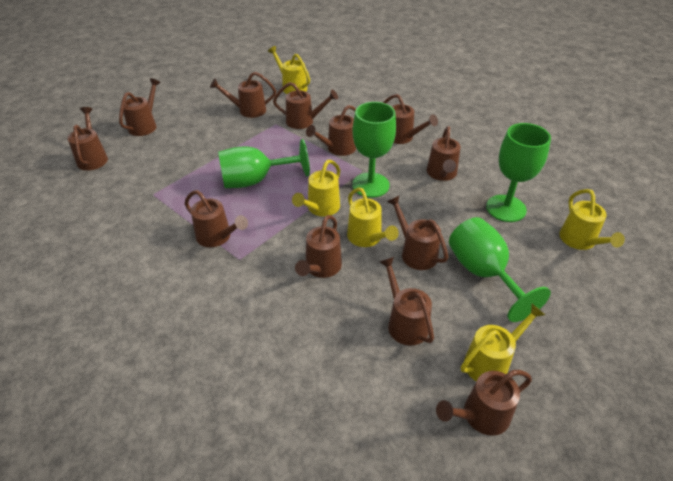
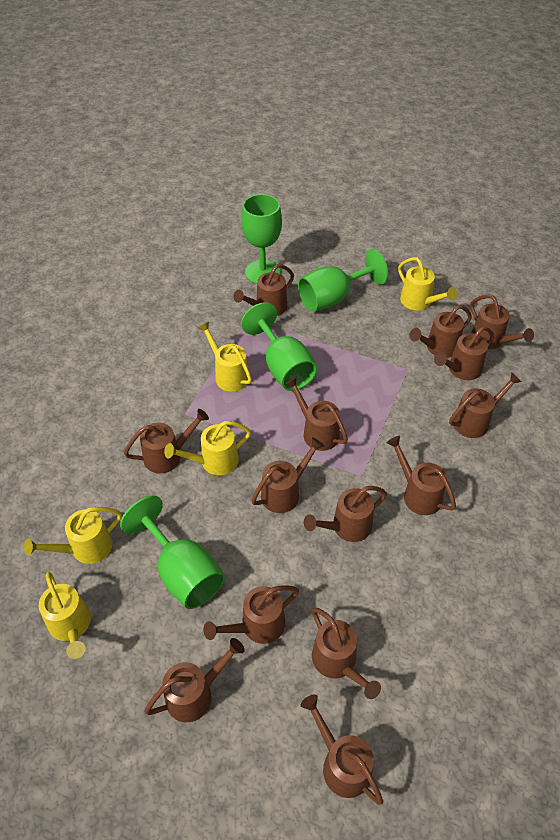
brown watering can: [68,107,108,171] [119,78,161,136] [185,190,248,247] [210,72,276,118] [273,82,338,129] [295,215,342,278] [306,105,356,156] [380,257,434,346] [383,94,438,144] [387,196,448,270] [427,126,461,181] [436,370,532,436] = 12 -> [124,409,209,474] [144,638,245,722] [203,585,299,644] [233,264,294,316] [251,437,324,513] [285,377,348,451] [301,694,383,805] [304,486,387,542] [312,608,381,699] [387,436,456,515] [409,305,472,358] [434,327,494,380] [449,372,522,438] [470,294,534,349] = 14

